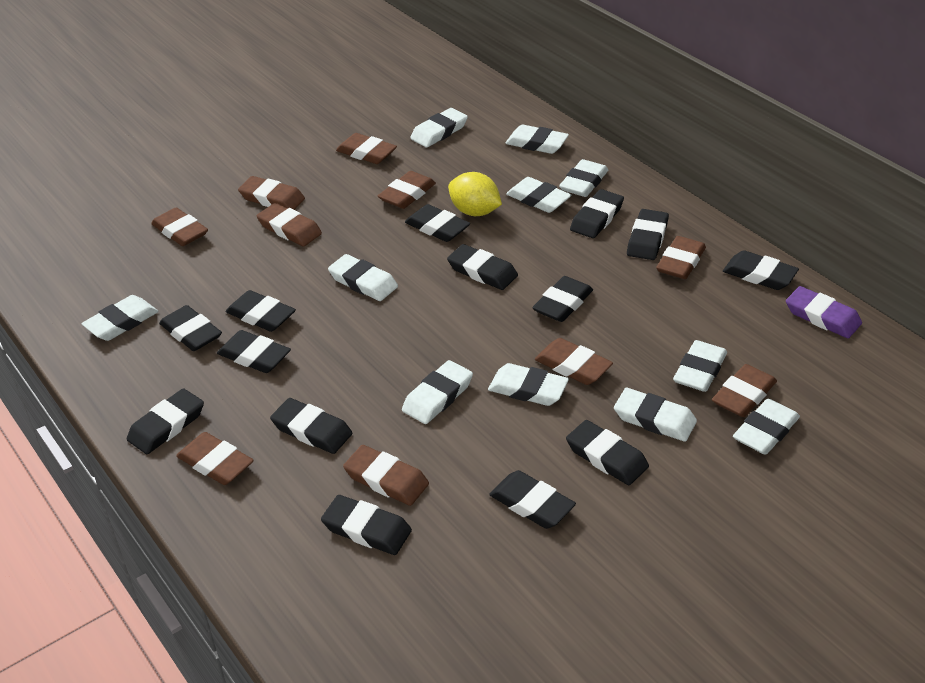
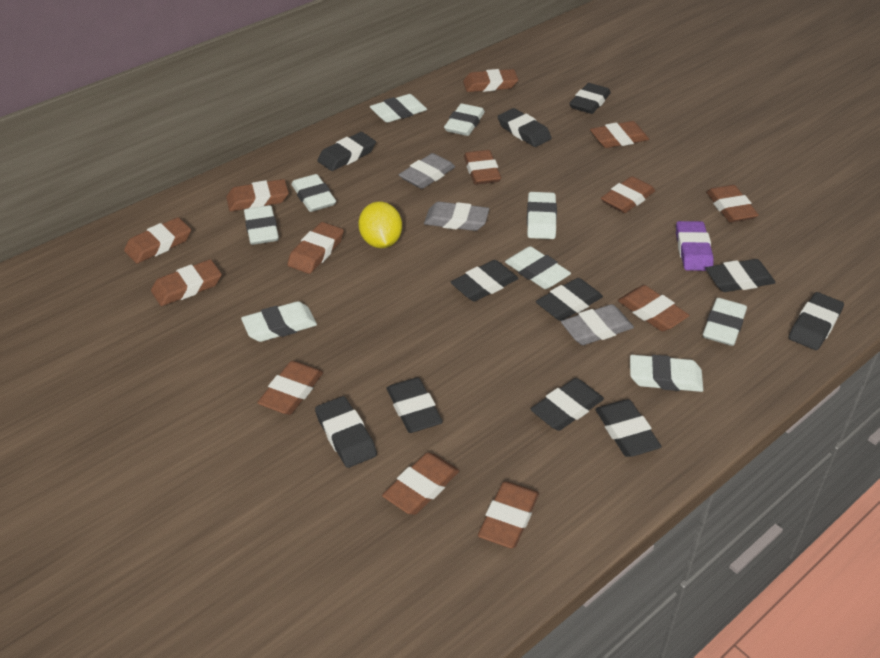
black eraser: [127,388,204,454] [159,305,222,351] [217,330,291,373] [225,290,296,332] [270,398,352,454] [321,495,412,555] [405,204,470,242] [447,244,518,290] [489,470,576,529] [532,276,593,322] [566,420,649,485] [570,189,624,238] [627,209,669,260] [723,250,799,290] = 14 -> [315,396,377,468] [317,132,376,171] [387,378,443,433] [450,260,518,301] [498,108,552,147] [530,378,604,431] [536,278,603,321] [569,83,611,114] [595,399,662,457] [705,259,776,292] [788,292,844,350] = 11
brown eraser: [151,207,208,246] [176,432,254,485] [238,176,305,210] [257,203,322,246] [336,133,397,164] [343,445,429,506] [378,171,436,209] [535,338,613,385] [656,236,706,279] [712,364,777,417] = 10 -> [124,217,191,264] [151,259,222,306] [226,179,289,212] [257,361,323,415] [287,222,344,274] [382,452,459,515] [463,69,518,92] [464,150,501,185] [478,481,539,548] [590,121,649,148] [601,176,655,213] [618,285,690,331] [706,185,759,223] = 13
grey eraser: none = 0 -> [399,153,455,189] [424,202,489,231] [561,304,634,345] = 3
white eraser: [81,295,158,341] [328,254,398,301] [402,360,473,424] [410,108,468,147] [488,363,569,406] [505,125,569,154] [506,177,572,213] [559,159,608,197] [614,388,697,442] [673,340,727,392] [733,399,800,455] = 11 -> [241,301,317,342] [244,205,279,245] [291,174,336,212] [370,94,427,123] [444,104,485,136] [505,246,571,289] [527,192,557,239] [630,355,703,392] [703,298,747,346] = 9

